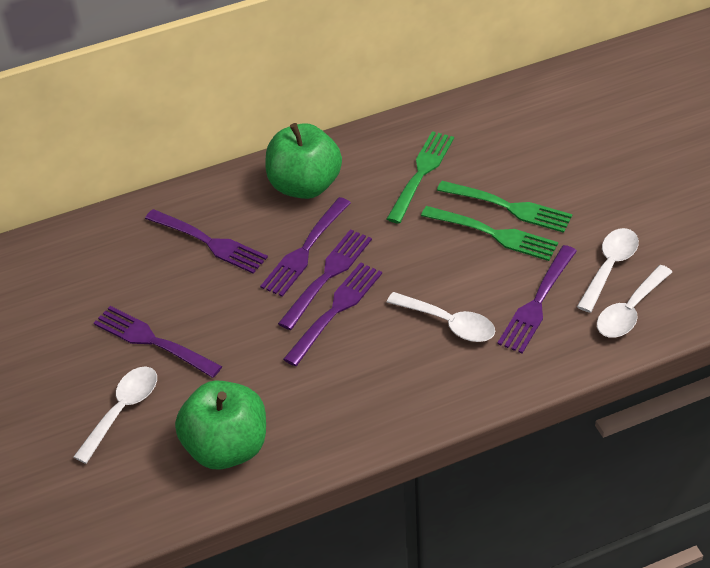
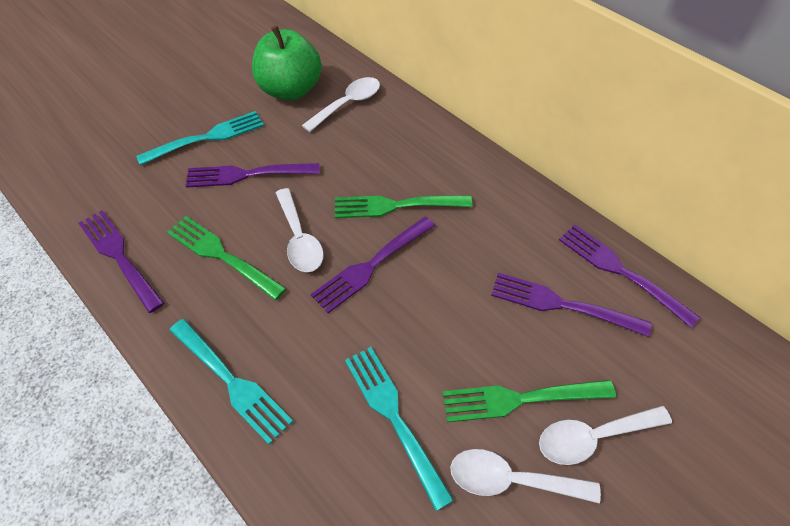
green apple: [175,380,266,470] [265,123,342,199] = 2 -> [252,25,322,101] = 1
purple fork: [94,306,222,378] [145,209,268,274] [260,197,351,297] [278,229,372,330] [283,262,382,366] [497,245,577,353] = 6 -> [79,210,164,313] [185,163,319,188] [311,217,435,313] [491,272,651,337] [559,225,700,328] = 5
turquoise fork: none = 0 -> [136,111,264,165] [169,319,293,444] [345,347,454,511] = 3

